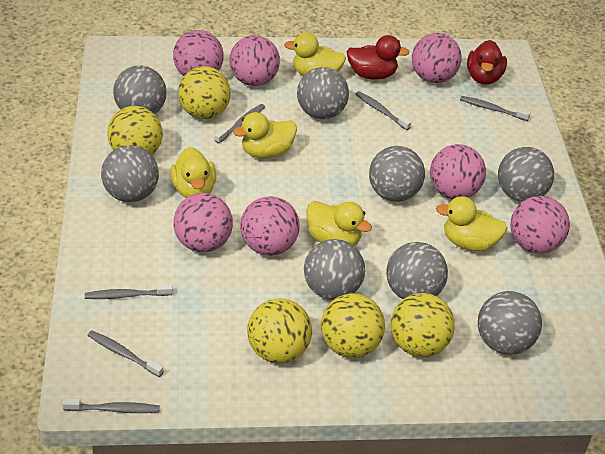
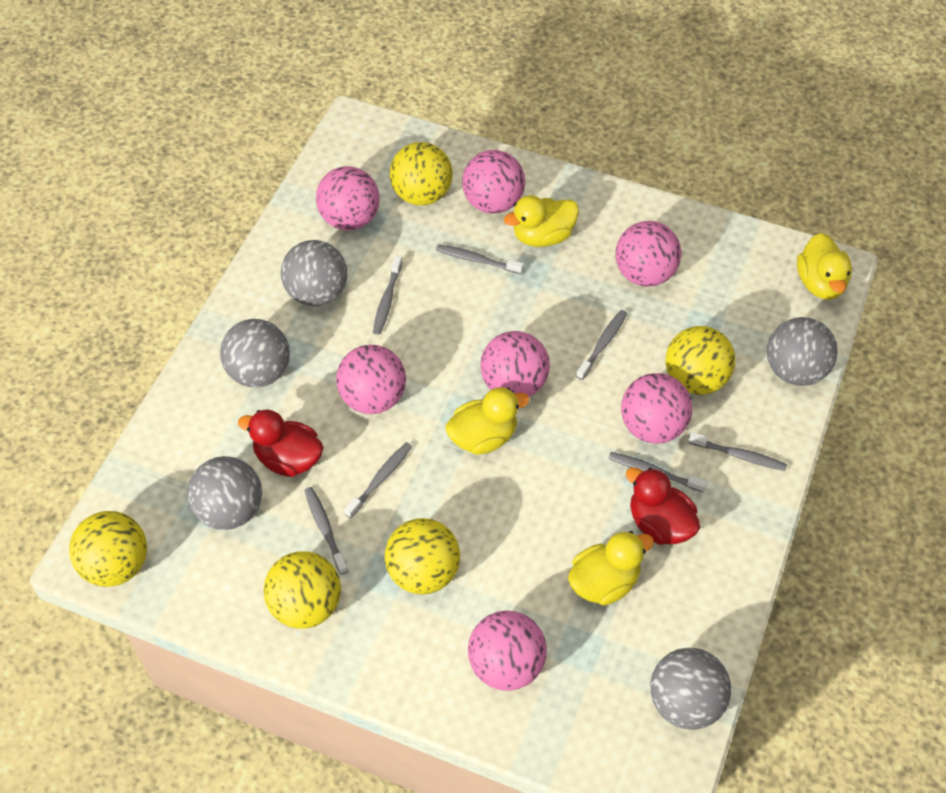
grey ball: [101,145,159,202] [113,65,167,114] [297,67,349,119] [304,239,365,300] [369,146,425,202] [386,242,448,299] [478,291,542,355] [498,147,554,202] = 8 -> [187,456,262,530] [220,319,290,388] [281,240,347,306] [650,648,731,730] [767,317,838,386] = 5
grey toothbrush: [62,398,160,413] [85,284,173,299] [87,330,164,377] [215,104,265,144] [356,91,411,130] [460,96,531,121] = 6 -> [304,487,348,575] [344,442,412,518] [373,256,402,335] [436,244,524,274] [576,310,627,380] [608,452,707,492] [688,432,787,471] = 7
yellow duck: [170,147,216,198] [233,112,297,158] [284,32,346,76] [306,201,372,246] [436,196,507,251] = 5 -> [445,387,530,455] [504,195,579,247] [568,531,654,606] [797,233,852,300] = 4

